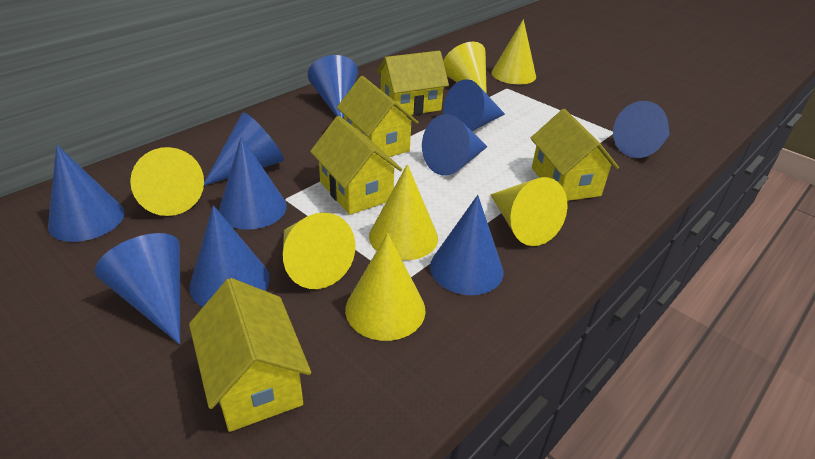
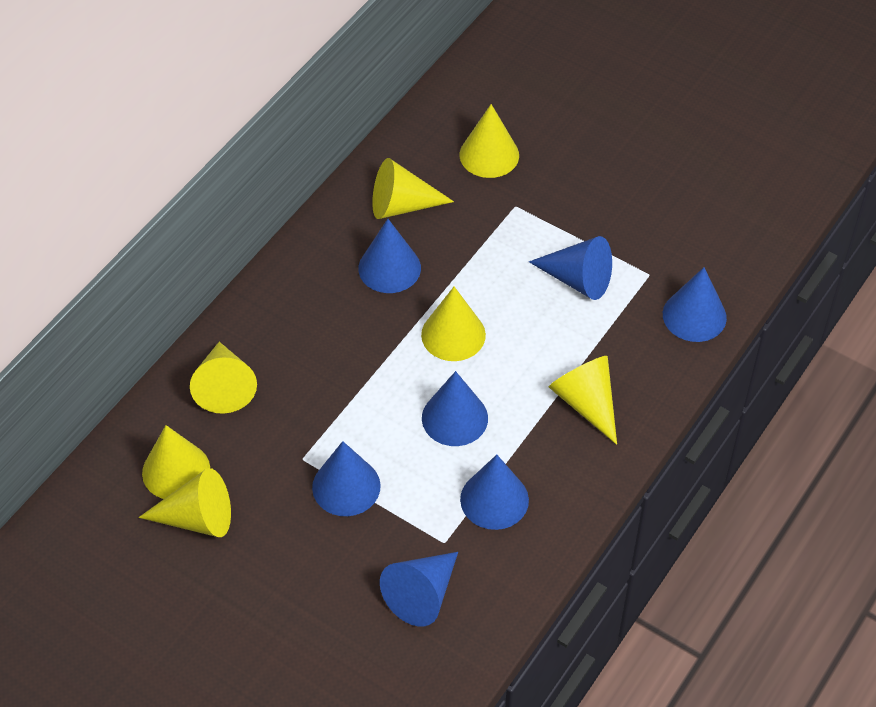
blue cone: [48,145,124,242] [95,233,180,344] [189,205,270,307] [204,112,284,186] [219,136,287,229] [308,55,358,118] [422,114,488,176] [430,195,503,295] [443,79,505,131] [613,101,669,158] = 10 -> [312,441,381,516] [358,219,421,293] [380,552,458,627] [422,371,488,446] [460,455,529,530] [529,236,612,300] [663,267,727,342] = 7
yellow house: [189,278,311,432] [310,116,402,215] [337,76,418,157] [376,51,449,116] [531,109,619,201] = 5 -> none = 0

